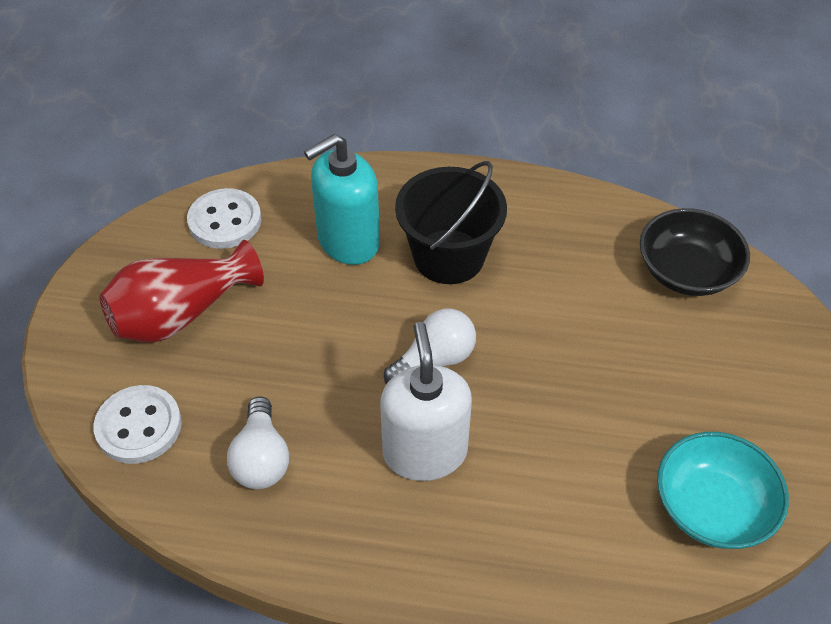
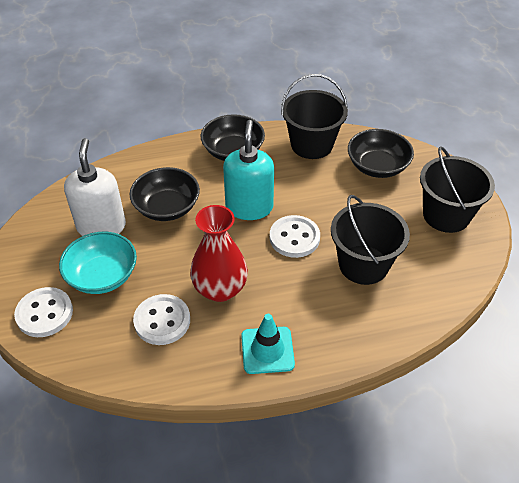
black bowl: [640,208,750,296] = 1 -> [129,167,200,221] [201,114,265,161] [348,129,414,178] = 3
black bucket: [395,161,507,284] = 1 -> [281,74,348,159] [331,195,410,285] [420,146,495,233] = 3
turquoise traffic cone: none = 0 -> [241,314,295,374] = 1
white button: [94,385,182,464] [187,188,261,249] = 2 -> [14,287,73,337] [133,294,190,345] [270,215,320,258] = 3
white light bulb: [227,396,289,489] [384,309,476,384] = 2 -> none = 0

